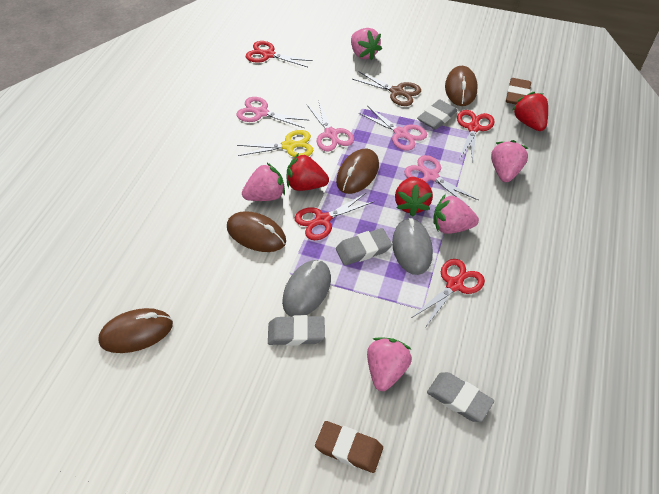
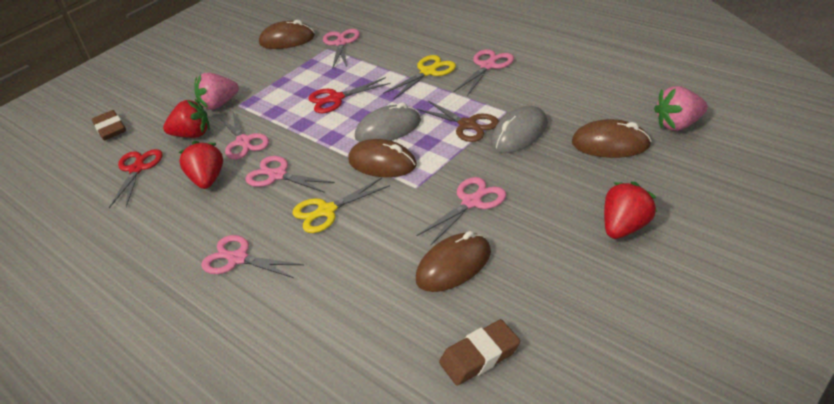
grey eraser: [268,315,325,346] [336,228,392,265] [417,99,458,130] [427,372,494,422] = 4 -> none = 0
pink scissors: [237,97,310,128] [306,100,354,151] [359,106,427,151] [404,155,478,203] = 4 -> [201,235,304,278] [219,112,269,160] [245,156,335,193] [323,29,360,69] [416,177,506,245] [454,49,514,96] = 6
pink strawberry: [242,163,285,201] [351,28,382,60] [367,338,412,391] [433,194,479,234] [491,140,528,182] = 5 -> [194,73,239,110] [654,86,708,131] = 2
red scissors: [246,41,313,67] [295,193,375,240] [411,259,485,328] [457,110,495,162] = 4 -> [109,149,163,208] [308,77,391,113] = 2
yellow scissors: [237,130,314,157] = 1 -> [293,178,390,233] [383,55,456,100] = 2

